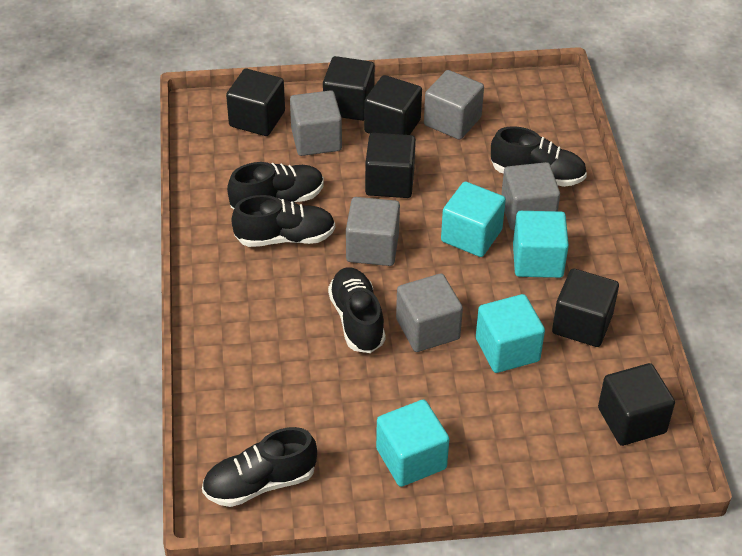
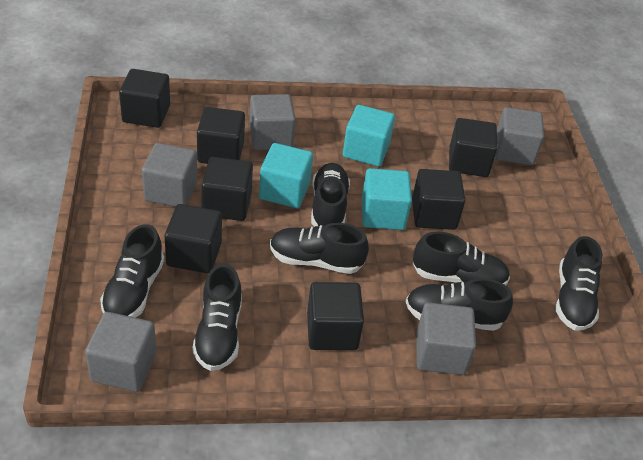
black cube: [226,69,285,136] [323,56,375,121] [364,75,422,135] [365,133,416,198] [552,268,619,347] [598,363,675,446] = 6 -> [119,69,170,128] [164,204,222,273] [197,107,245,164] [201,157,253,221] [307,282,364,350] [412,169,465,230] [449,118,498,177] = 7
black shoe: [202,427,317,507] [227,162,324,209] [231,195,335,247] [328,268,386,353] [491,126,587,187] = 5 -> [100,224,164,318] [192,264,242,371] [270,223,369,274] [311,163,350,227] [406,278,513,331] [413,232,510,285] [556,236,603,331] = 7
turquoise cube: [376,399,449,487] [441,181,506,257] [476,294,545,373] [513,211,569,278] = 4 -> [259,143,313,208] [343,105,395,166] [362,168,412,230] = 3

